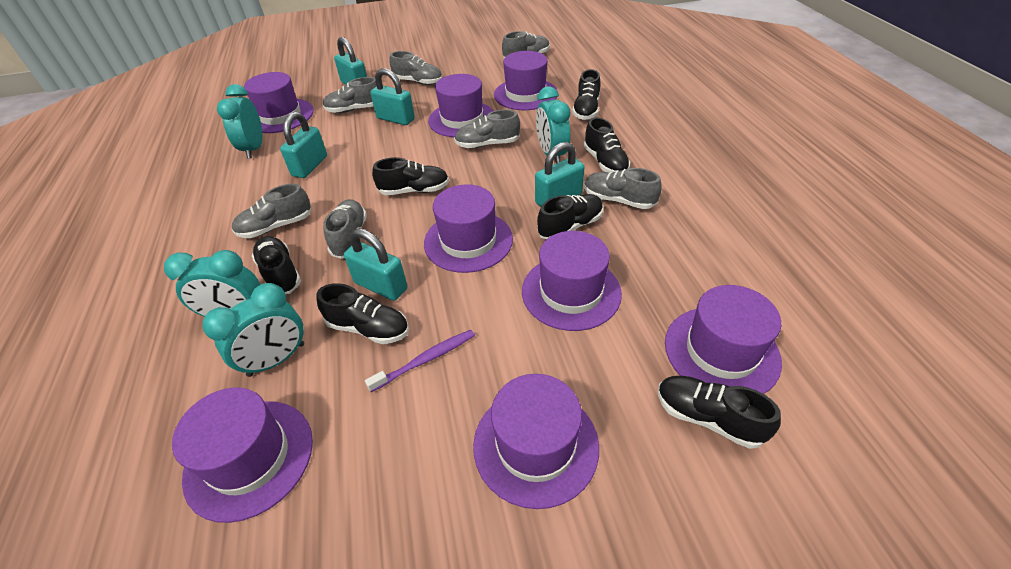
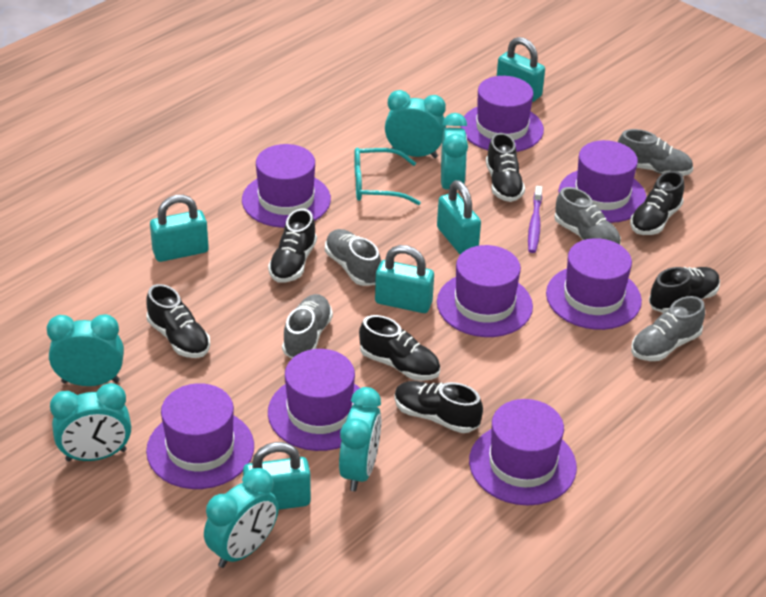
grey shoe: [232,184,311,238] [323,77,376,113] [323,199,367,259] [389,51,442,85] [454,110,520,148] [502,31,550,58] [584,168,661,209] = 7 -> [282,294,333,359] [325,229,381,286] [554,187,621,245] [618,129,693,176] [631,296,705,361] = 5
turquoise clock: [164,250,260,317] [202,283,304,377] [217,84,262,159] [536,87,570,163] = 4 -> [47,314,124,386] [50,383,131,461] [204,468,279,568] [339,387,381,491] [385,90,446,158] [441,113,468,190] = 6
turquoise glasses: none = 0 -> [354,148,421,205] = 1

